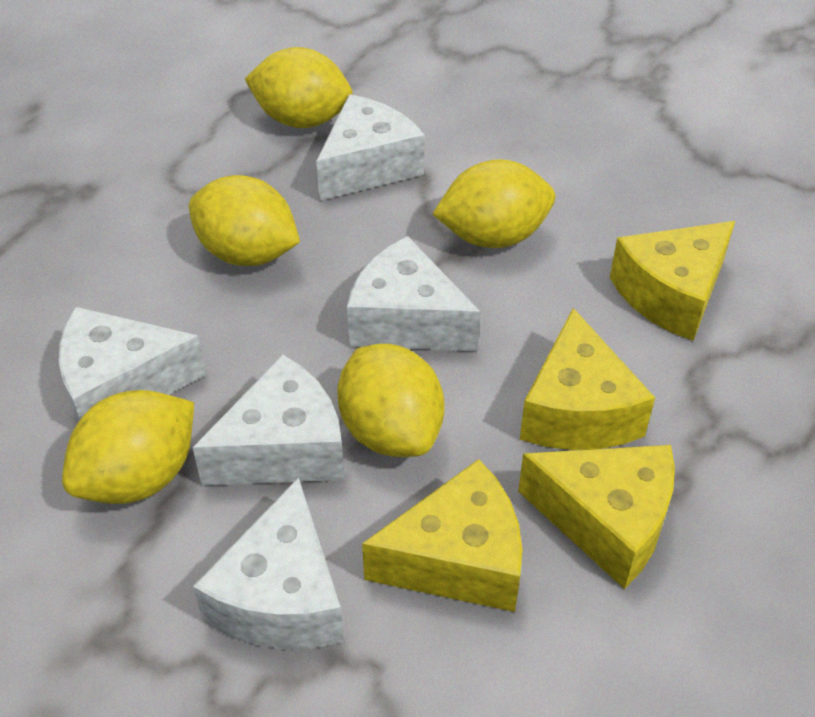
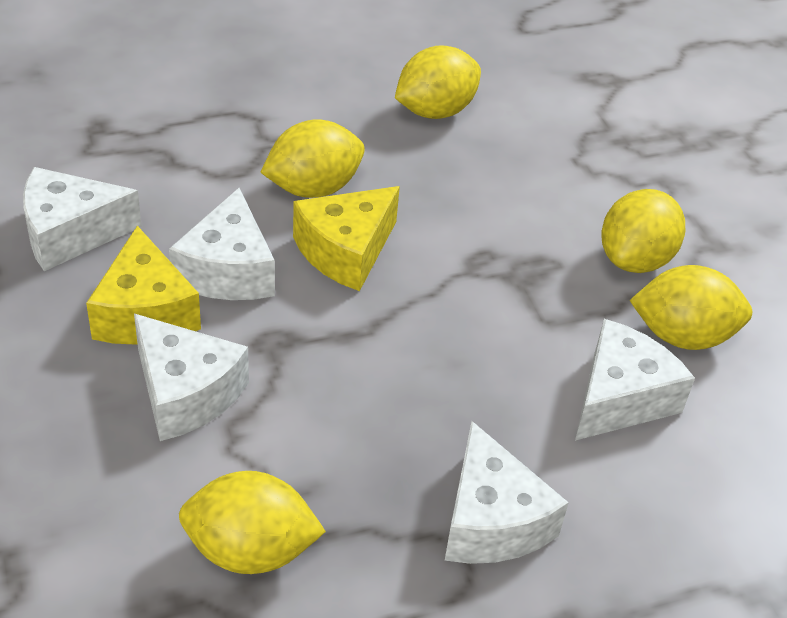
yellow cheese: [362,459,522,612] [518,445,675,589] [520,308,655,450] [610,221,735,341] = 4 -> [86,226,201,345] [293,186,400,291] = 2

